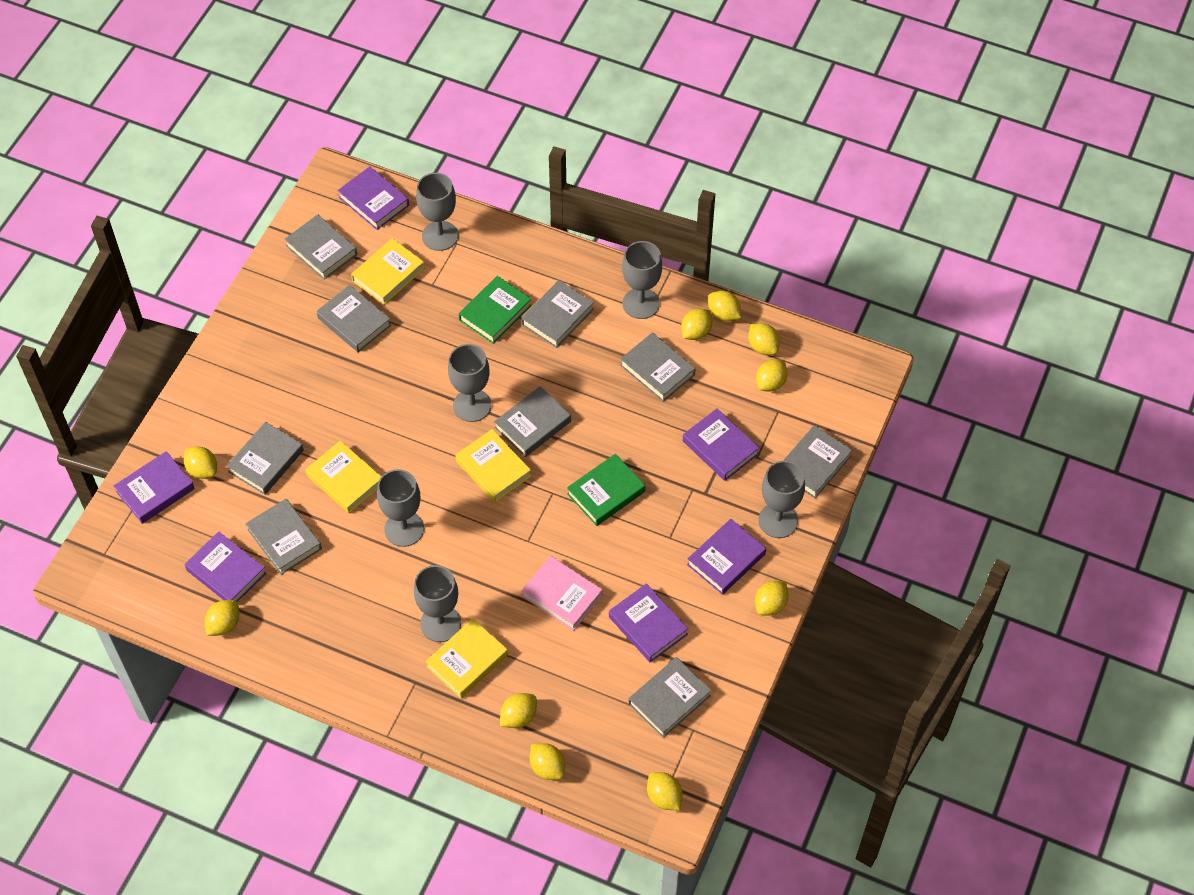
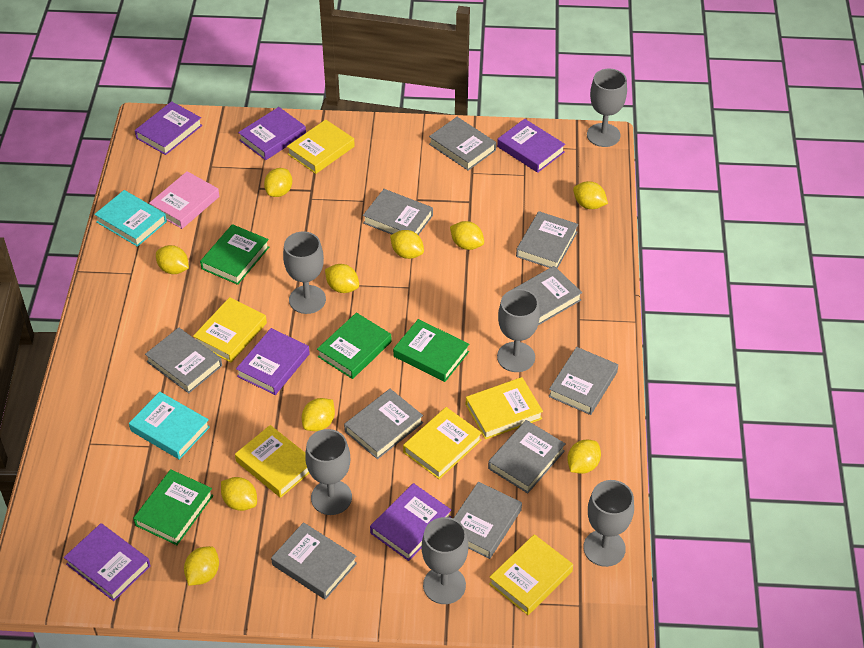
green book: [459,276,532,344] [567,454,645,526] = 2 -> [133,469,213,545] [200,224,269,285] [317,313,392,379] [393,319,469,382] = 4
grey book: [227,422,304,495] [245,499,322,575] [284,214,357,280] [316,285,391,352] [494,386,571,457] [521,280,594,348] [620,332,696,402] [628,657,711,738] [783,425,852,498] = 9 -> [145,327,222,393] [271,522,357,600] [344,389,423,459] [363,189,433,235] [429,117,496,171] [453,482,522,559] [488,420,565,493] [512,266,582,325] [516,211,578,269] [548,347,618,415] = 10
turquoise book: none = 0 -> [94,190,167,247] [129,392,210,460] = 2
yellow book: [305,441,381,513] [351,238,425,305] [426,618,508,698] [455,429,531,502] = 4 -> [193,297,267,363] [235,425,309,498] [287,120,355,174] [403,407,482,479] [466,377,543,440] [489,534,573,615] = 6

